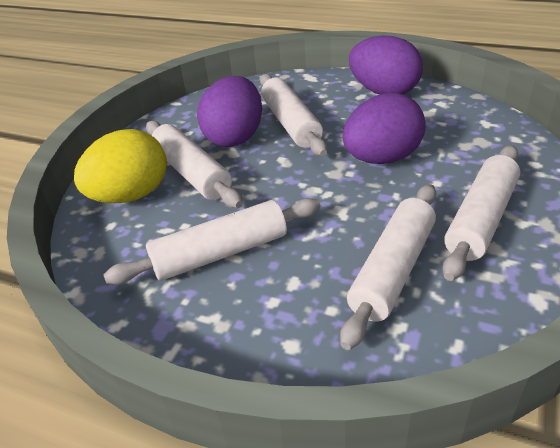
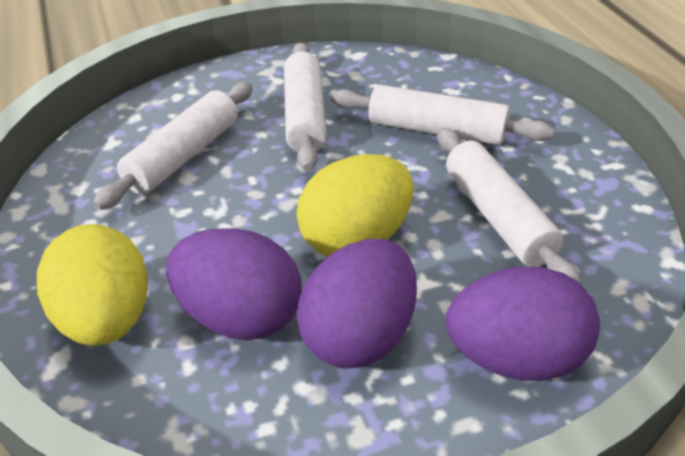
white rolling pin: [103,198,320,284] [146,121,243,208] [260,74,327,156] [340,184,437,350] [442,145,520,281] = 5 -> [93,82,253,210] [284,42,327,171] [330,85,554,145] [438,128,581,284] = 4
yellow egg: [74,129,167,203] = 1 -> [37,224,148,346] [297,154,414,256] = 2

